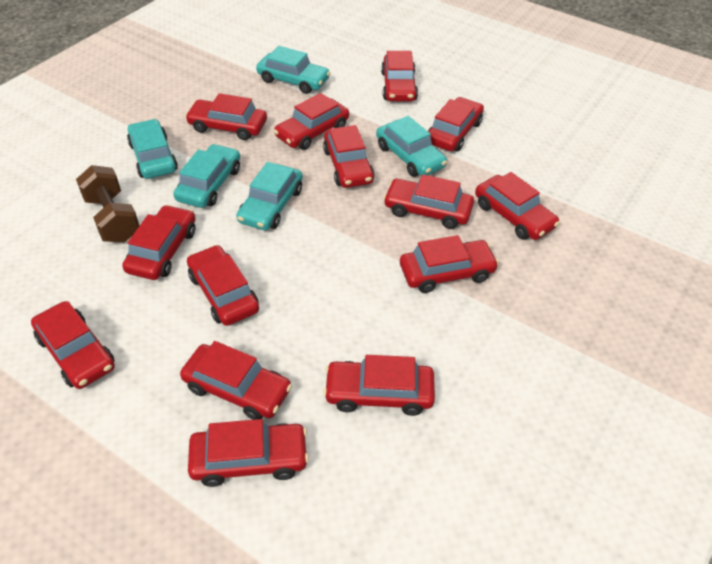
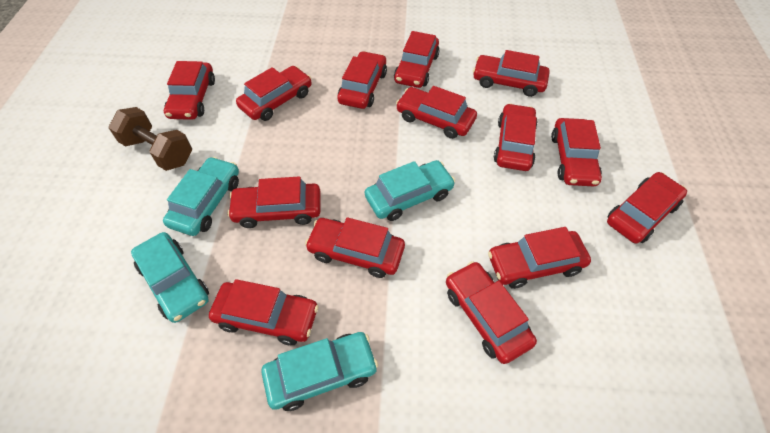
turquoise car: [127,119,178,179] [174,144,240,208] [236,162,303,230] [256,46,330,94] [376,116,447,177] = 5 -> [131,232,209,323] [163,157,239,236] [261,332,378,411] [365,160,455,221] = 4

